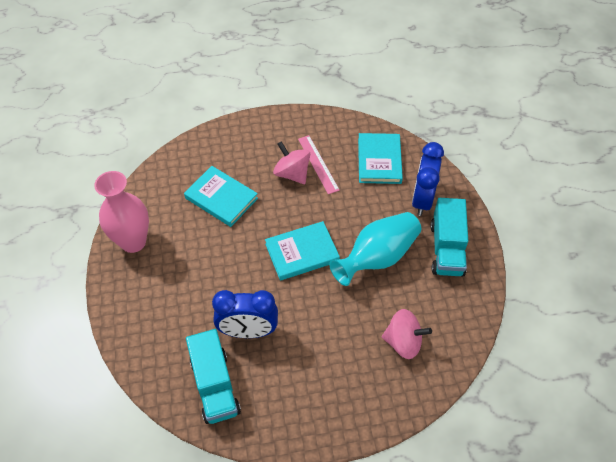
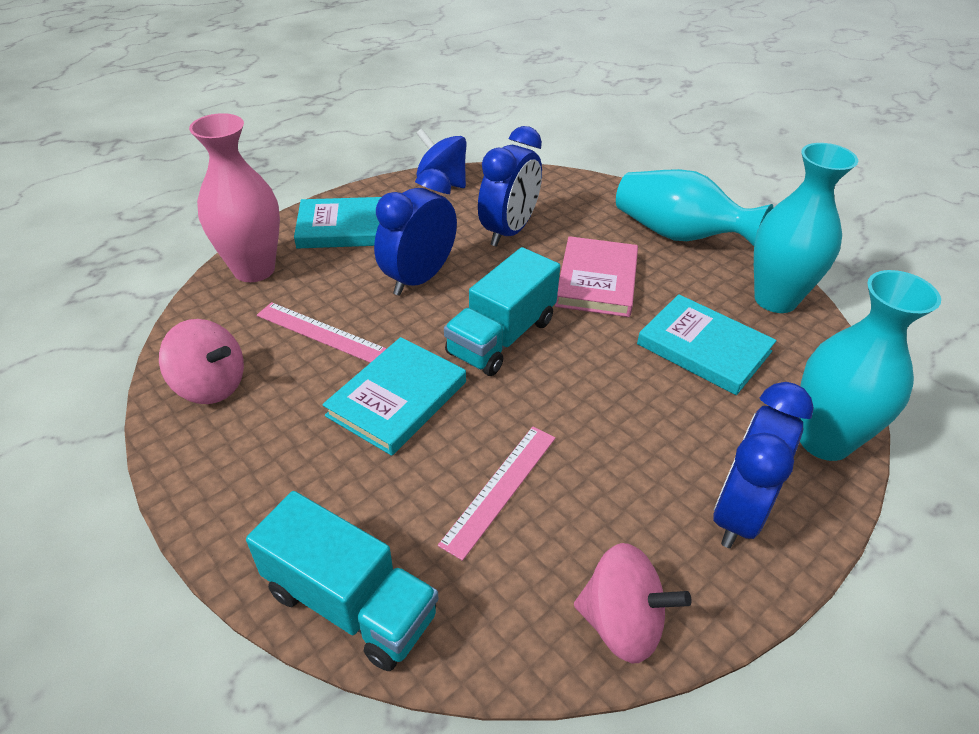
blue clock: [212,290,278,338] [412,142,444,216] = 2 -> [374,168,457,296] [478,126,542,247] [713,382,814,548] = 3
blue spinning top: none = 0 -> [416,129,466,188] = 1
pink book: none = 0 -> [555,236,638,317] = 1
pink ruler: [298,135,340,194] = 1 -> [257,302,387,363] [438,426,555,561] = 2
turquoise vase: [329,212,421,286] = 1 -> [616,169,773,246] [754,143,858,313] [800,270,941,461] = 3

